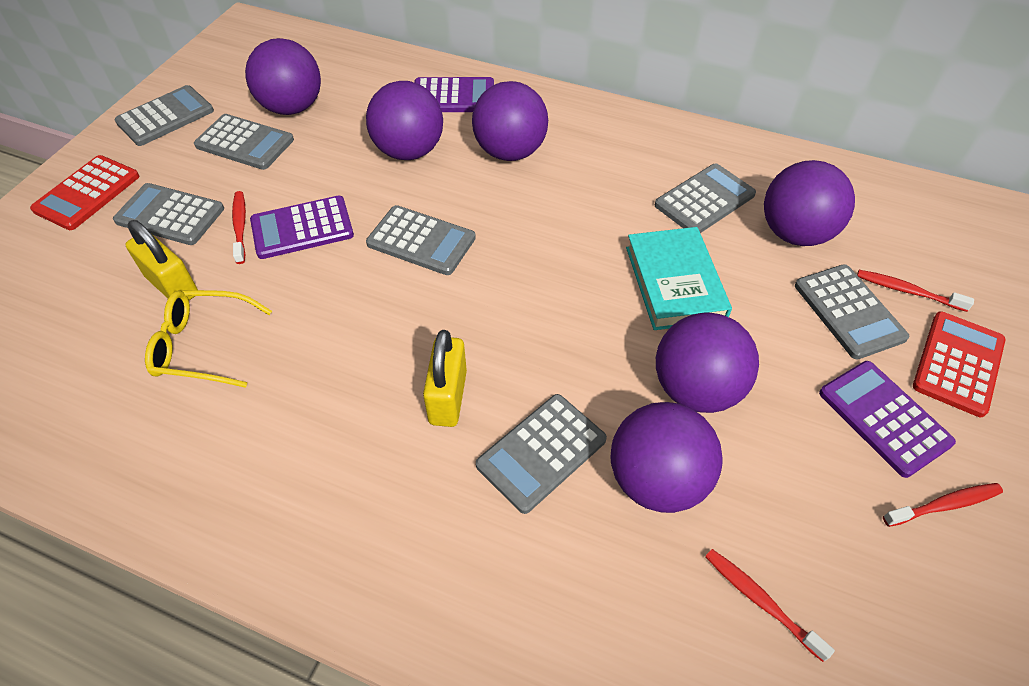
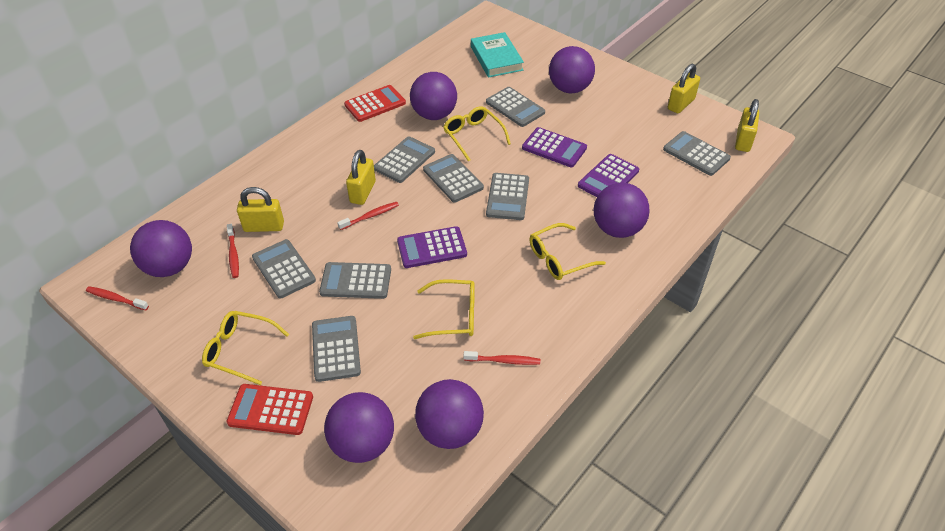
grey calculator: [113,183,224,245] [115,85,214,146] [194,114,294,170] [366,205,476,275] [476,394,607,514] [655,163,756,233] [795,264,909,360] = 7 -> [252,239,316,299] [312,316,361,382] [319,262,391,299] [374,136,435,183] [423,154,484,203] [486,87,545,127] [486,173,529,220] [663,131,731,176] = 8
yellow glasses: [145,290,272,388] = 1 -> [202,311,289,385] [413,279,475,339] [443,106,511,162] [530,223,606,280] = 4
yellow padlock: [125,220,198,300] [423,330,467,427] = 2 -> [237,187,284,232] [346,150,376,205] [668,64,700,113] [735,99,759,152] = 4

